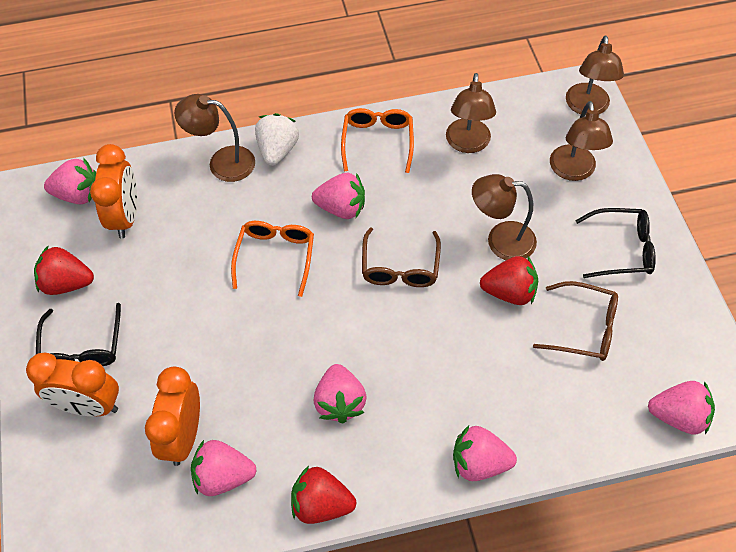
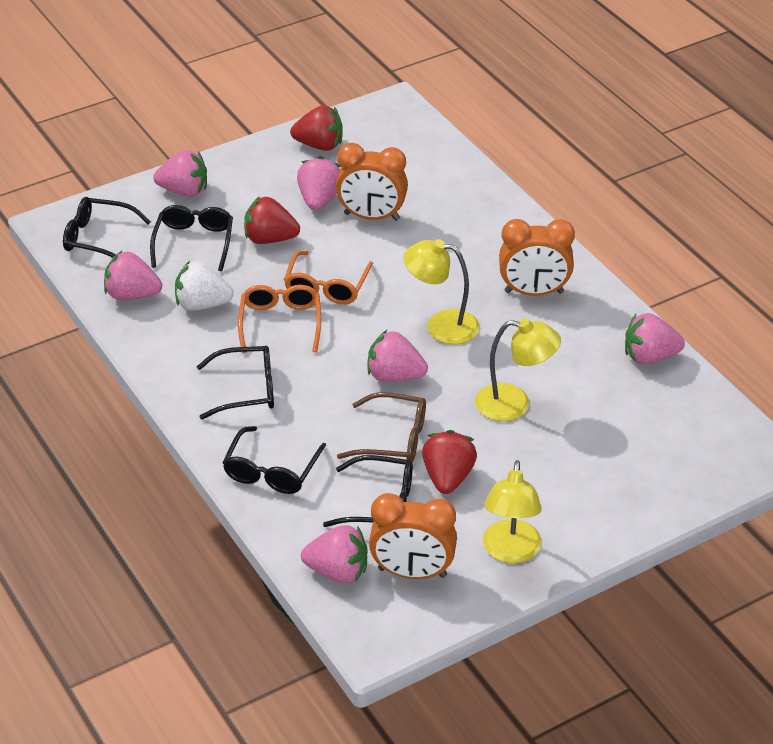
black glasses: [36,303,121,366] [575,208,656,278] = 2 -> [63,197,151,258] [150,205,233,271] [197,346,274,419] [222,426,326,494] [323,455,413,527] = 5
brown glasses: [362,227,441,287] [533,281,618,361] = 2 -> [337,392,426,462] = 1
brown lamp: [174,94,255,182] [446,73,496,153] [472,174,537,260] [550,101,613,181] [566,35,624,116] = 5 -> none = 0
yellow lamp: none = 0 -> [403,239,480,344] [475,318,561,421] [483,460,542,563] = 3

